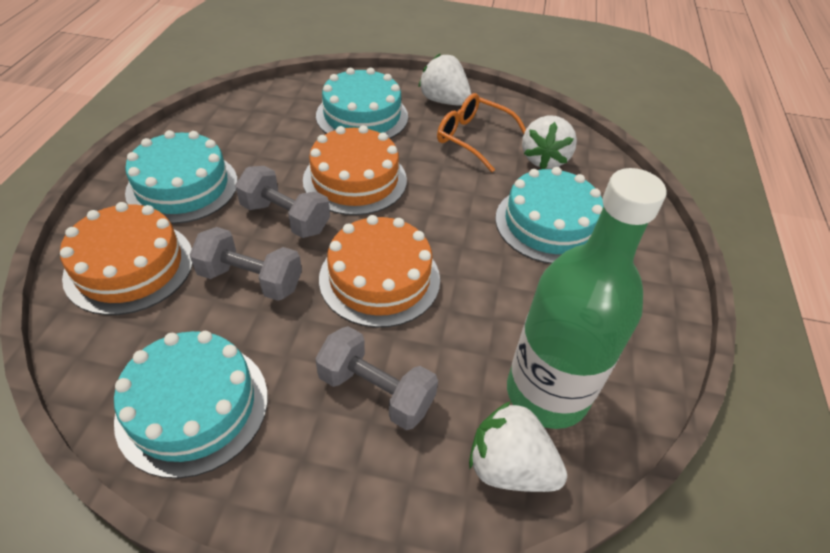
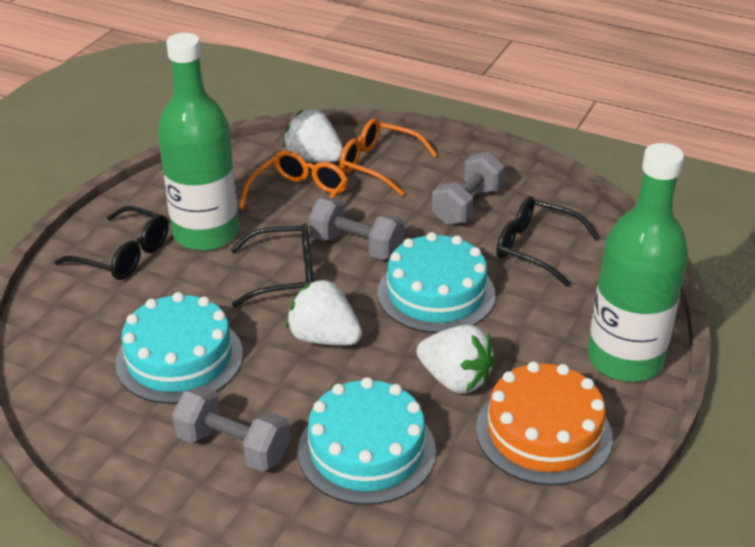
black glasses: none = 0 -> [55,206,169,280] [230,223,313,307] [496,196,599,287] = 3
green bottle: [507,168,667,429] = 1 -> [158,33,239,251] [588,143,688,382] = 2
orange cake: [60,202,193,315] [303,125,407,215] [319,215,440,328] = 3 -> [476,361,613,485] = 1
orange glasses: [437,93,526,172] = 1 -> [239,150,348,231] [340,118,437,196] = 2
turquoise cake: [114,331,268,479] [125,130,238,224] [316,68,408,139] [495,167,603,264] = 4 -> [115,292,243,404] [298,377,436,505] [377,232,496,333] = 3

